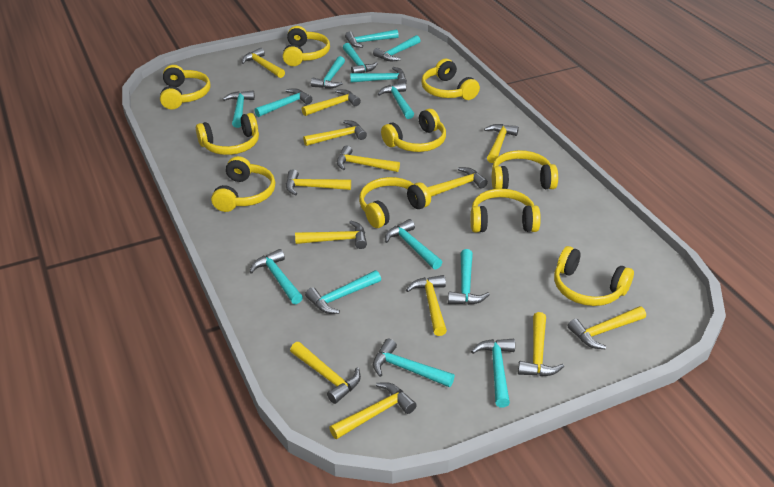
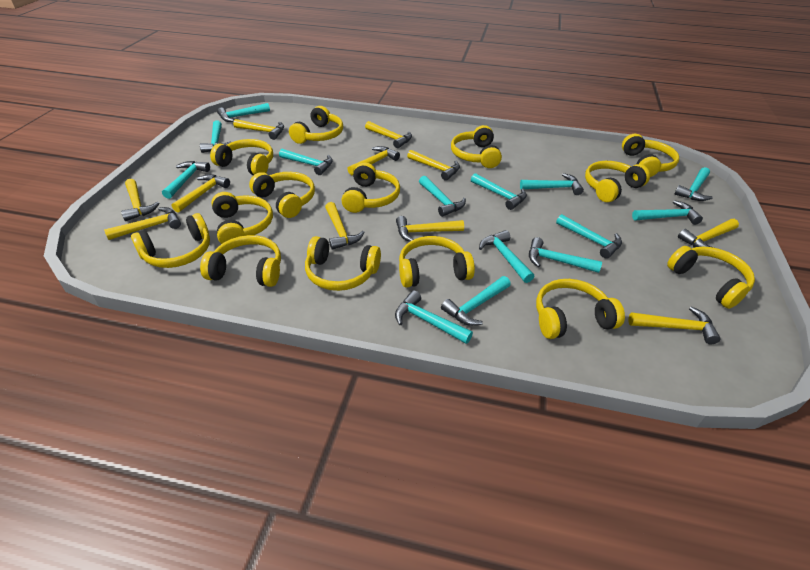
yellow hammer: [242,48,285,78] [286,169,351,196] [290,342,361,404] [295,221,367,249] [302,89,361,116] [303,120,367,146] [329,382,417,439] [337,145,400,172] [406,275,447,336] [427,167,488,197] [484,124,519,163] [518,312,564,376] [568,306,646,349] = 13 -> [104,207,181,240] [121,179,159,221] [171,174,230,213] [233,119,284,140] [325,202,365,250] [347,146,400,175] [365,121,412,148] [396,216,464,242] [407,150,460,181] [629,307,721,344] [678,219,739,248] = 11
yellow headphones: [160,65,211,109] [196,113,259,155] [211,156,275,212] [283,26,330,66] [359,177,431,228] [381,109,446,152] [421,59,480,100] [471,189,541,232] [492,150,558,189] [554,246,634,306] = 10 -> [131,213,210,268] [200,235,281,287] [210,139,273,175] [211,192,273,244] [249,172,315,218] [289,106,343,144] [305,236,381,291] [341,162,400,213] [399,236,475,288] [451,125,502,168] [536,279,625,339] [585,161,650,202] [622,134,679,177] [667,246,755,309] = 14

